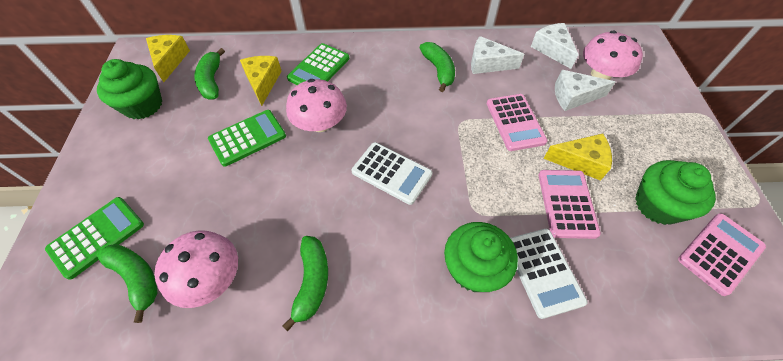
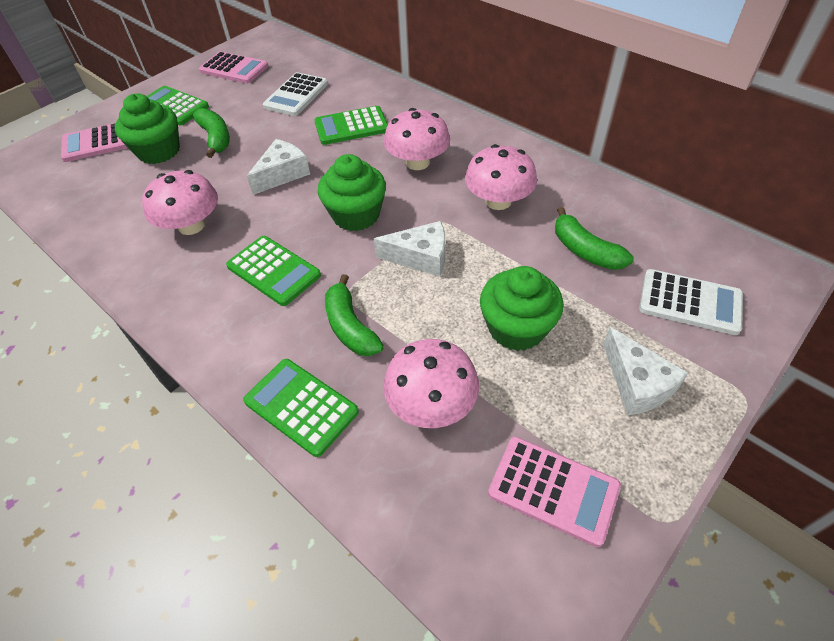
green banana: [96,244,157,323] [194,48,225,99] [282,236,328,332] [419,42,455,92] = 4 -> [193,108,230,158] [325,274,384,356] [555,207,634,270] = 3
green calculator: [45,197,144,280] [208,110,286,167] [287,43,349,85] = 3 -> [147,86,209,125] [226,236,321,306] [243,359,359,457] [314,106,388,145] = 4
pink mushroom: [154,230,238,308] [286,79,347,132] [583,31,643,80] = 3 -> [142,170,218,235] [383,339,479,428] [384,108,450,170] [465,144,537,210] = 4
yellow cheese: [146,35,190,82] [240,56,282,106] [543,133,612,181] = 3 -> none = 0

